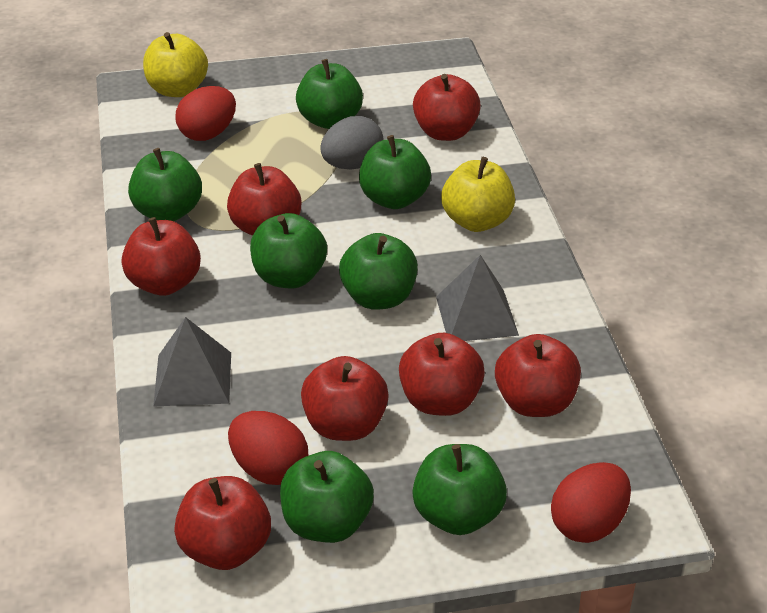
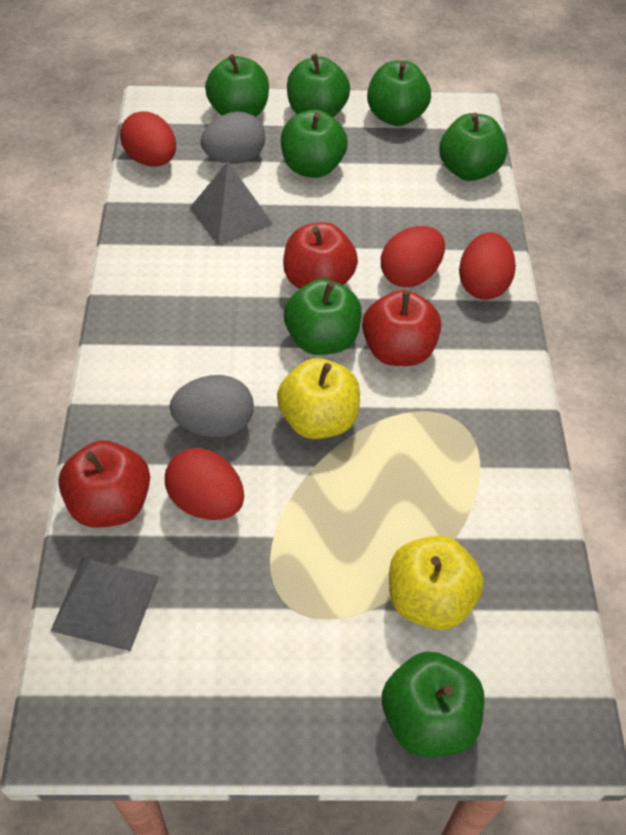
grey egg: [320,116,384,169] = 1 -> [169,375,254,437] [201,111,265,164] = 2
red apple: [122,217,201,296] [174,476,271,570] [227,163,301,236] [301,356,389,441] [399,333,485,416] [413,74,481,141] [495,334,581,417] = 7 -> [58,440,150,528] [283,222,358,289] [362,290,441,366] = 3
red egg: [175,86,236,141] [228,411,308,485] [551,462,631,543] = 3 -> [120,111,176,167] [165,448,244,520] [381,226,445,287] [459,232,516,300] = 4

